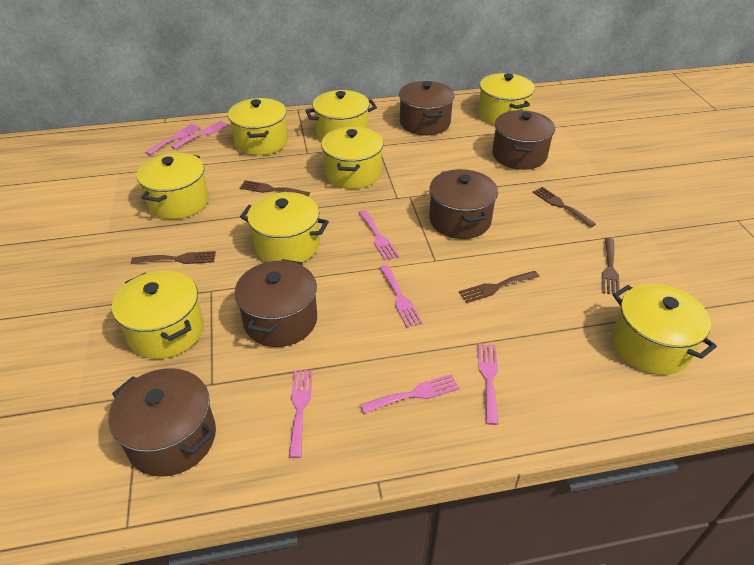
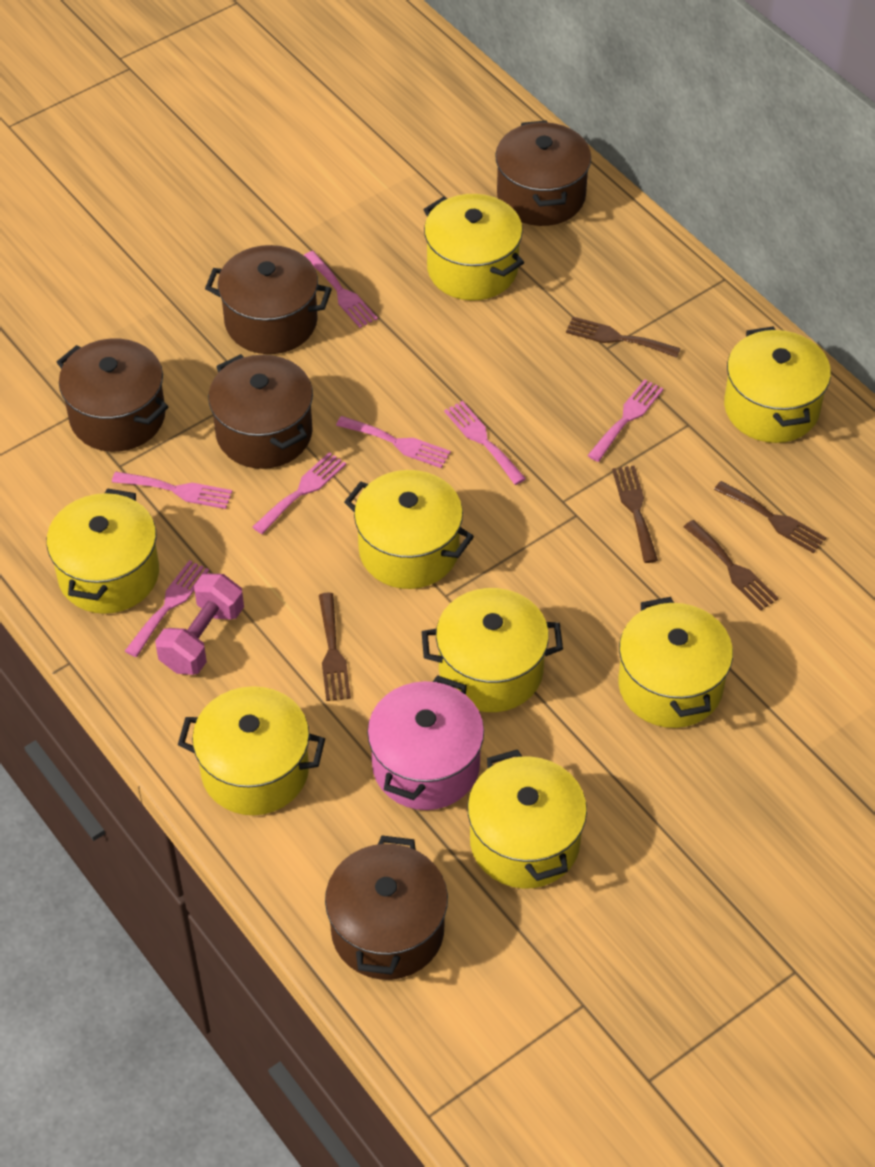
pink dumbbell: none = 0 -> [155,573,244,675] = 1
pink pot: none = 0 -> [367,675,484,810] = 1

